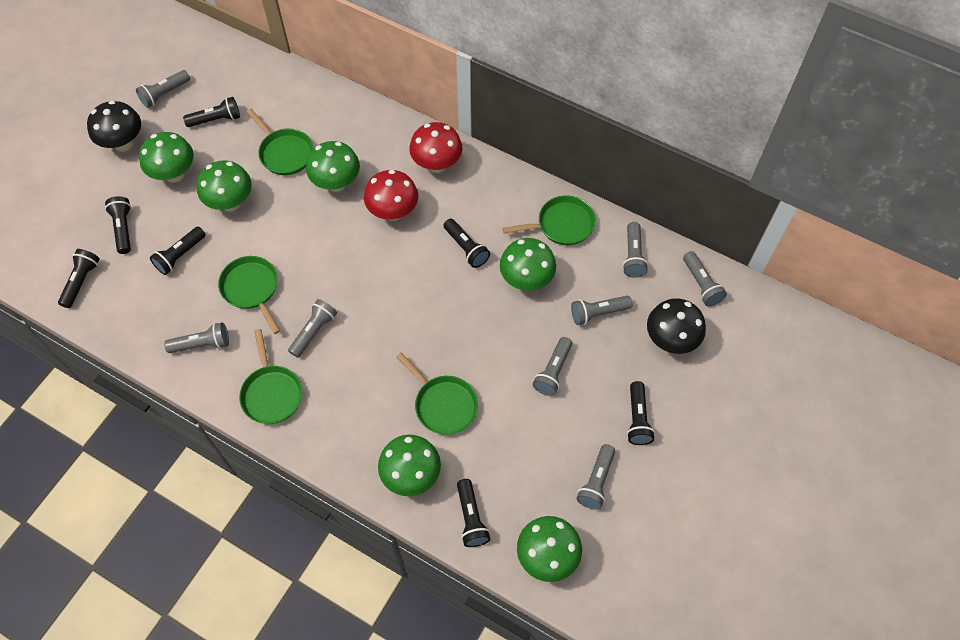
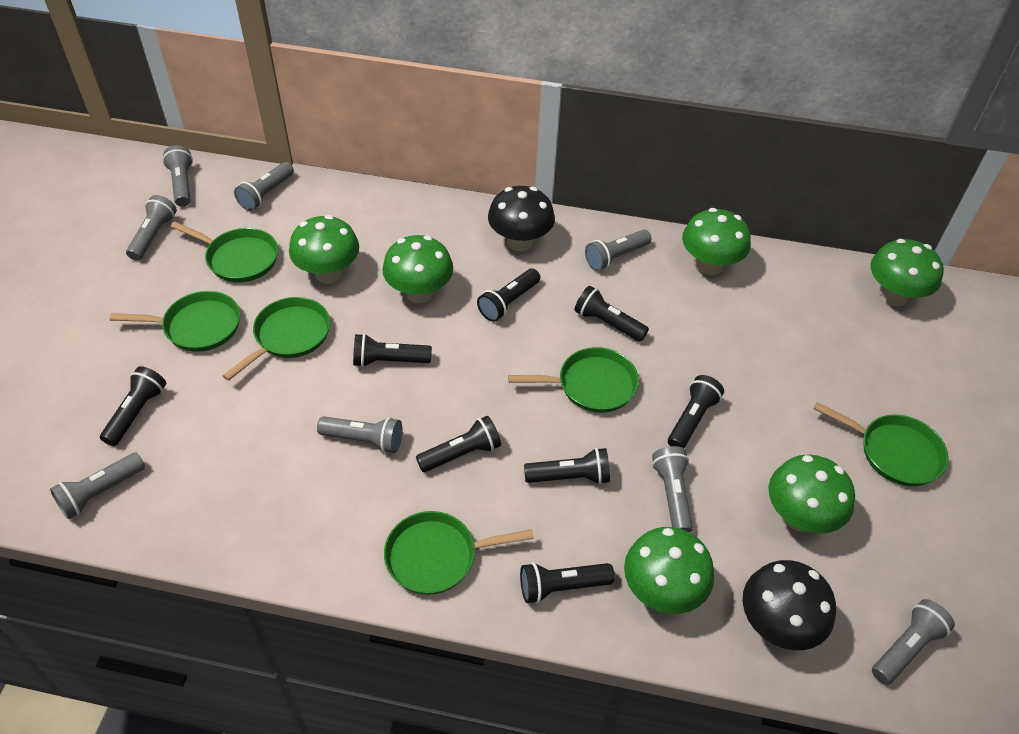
black flashlight: [58,249,100,308] [105,196,131,254] [150,227,206,275] [183,97,240,127] [443,219,490,268] [457,479,490,547] [627,381,655,445] = 7 -> [100,366,166,446] [353,333,432,367] [416,416,501,472] [477,269,540,322] [520,562,615,604] [524,448,610,485] [574,286,649,342] [668,375,724,448] = 8
green pan: [218,256,281,334] [239,329,302,424] [247,109,313,175] [396,352,478,435] [503,195,596,245] = 5 -> [110,291,240,352] [170,222,278,282] [223,297,330,381] [384,511,534,595] [508,347,639,413] [814,402,949,486] = 6
red mushroom: [364,170,418,221] [409,122,462,173] = 2 -> none = 0

